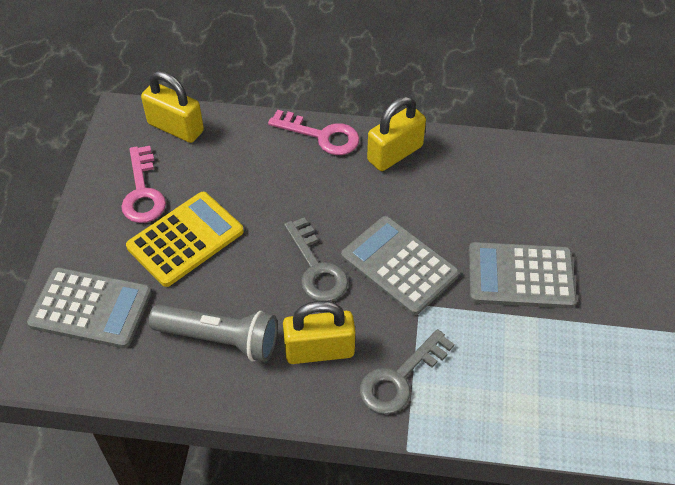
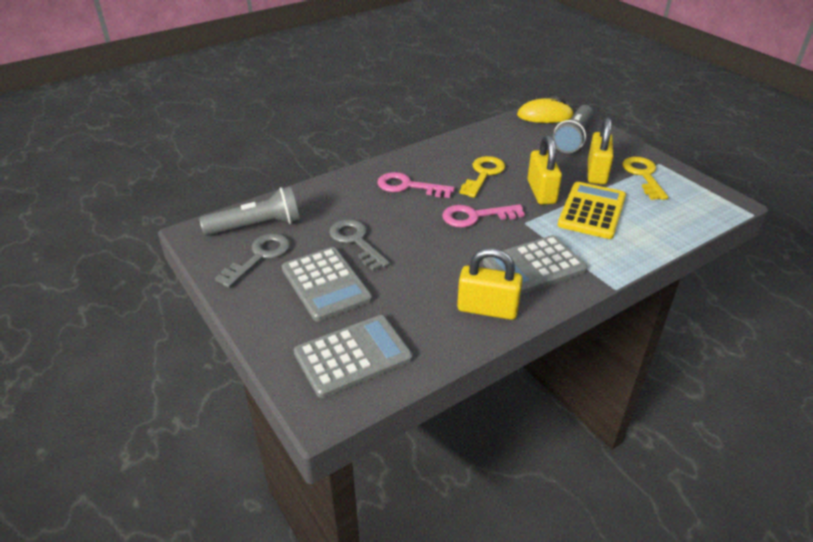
grey flashlight: [149,304,278,362] = 1 -> [199,186,300,236] [553,105,593,153] = 2
yellow key: none = 0 -> [459,156,505,198] [622,157,668,200] = 2
yellow mouse: none = 0 -> [517,98,574,123] = 1

